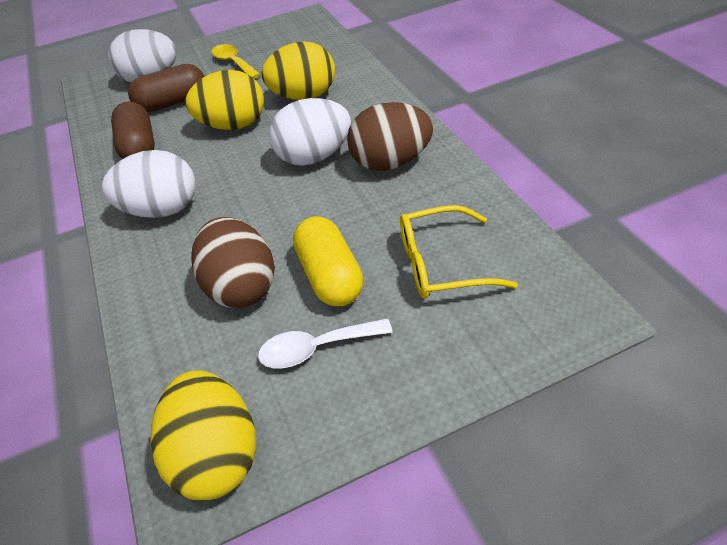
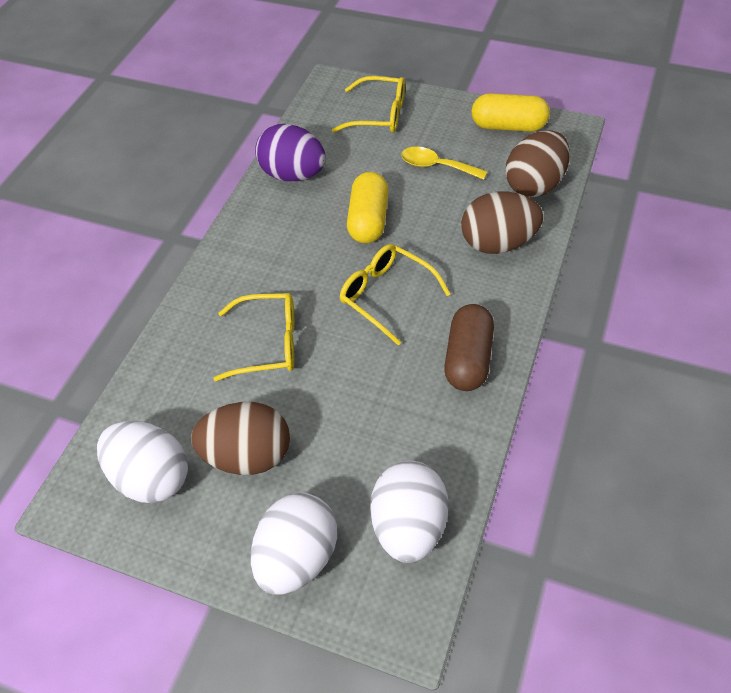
brown capsule: [111,102,155,159] [128,64,205,112] = 2 -> [444,304,494,391] = 1
brown egg: [191,217,275,308] [347,102,433,171] = 2 -> [191,402,290,475] [461,192,543,254] [505,130,570,197] = 3
purple egg: none = 0 -> [255,124,326,181] = 1
white spoon: [258,318,393,369] = 1 -> none = 0
yellow capsule: [293,216,363,306] = 1 -> [347,172,388,243] [471,93,550,132] = 2
yellow egg: [151,370,256,500] [186,70,264,130] [262,41,335,100] = 3 -> none = 0
yellow glasses: [400,205,518,299] = 1 -> [214,293,295,381] [332,76,405,133] [340,244,450,346] = 3

